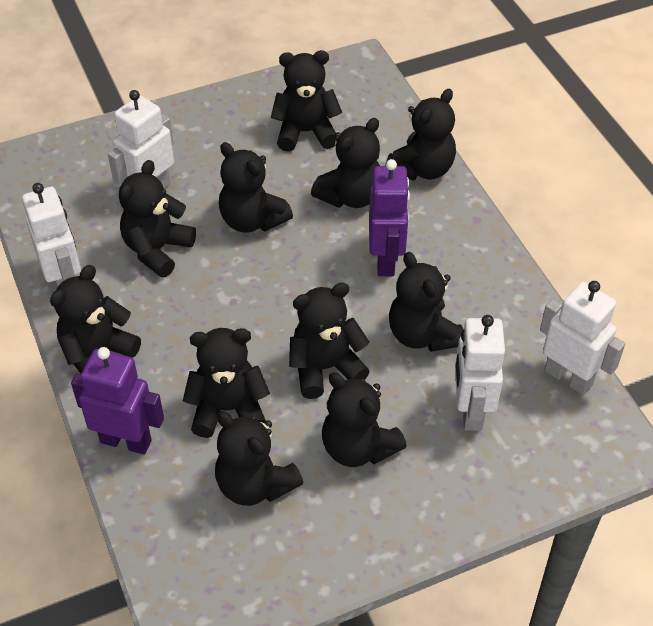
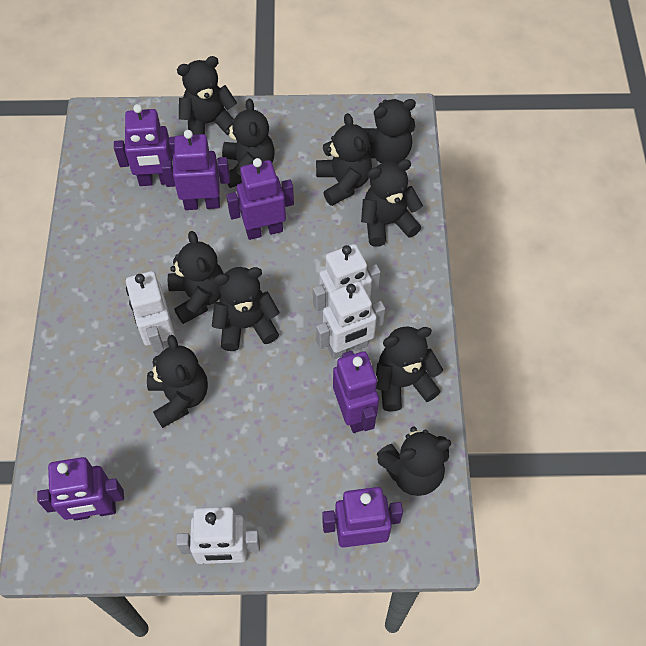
black teddy bear: [50,265,141,374] [119,160,196,278] [183,328,270,438] [215,411,303,506] [219,142,293,233] [271,50,342,152] [289,283,370,399] [311,118,380,208] [322,372,407,467] [385,89,456,181] [389,252,463,352] = 11 -> [147,335,208,428] [168,231,224,324] [177,56,237,135] [212,267,280,351] [222,98,275,188] [316,113,372,206] [361,159,423,247] [363,99,416,164] [376,326,443,411] [377,427,451,496] = 10
purple robot: [71,347,164,455] [369,159,410,276] = 2 -> [37,457,124,521] [114,104,176,186] [162,130,230,210] [226,158,294,240] [322,487,403,548] [333,351,379,433] = 6

